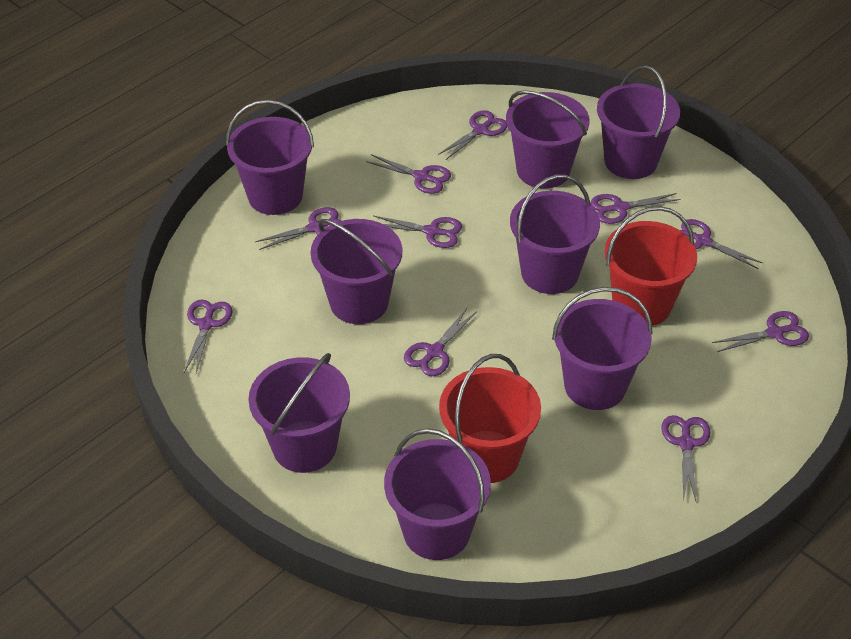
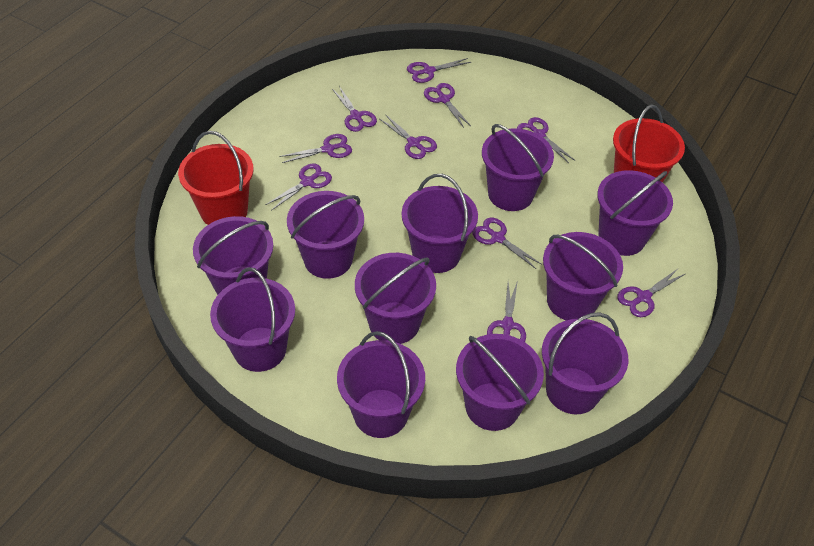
purple bucket: [226,100,314,215] [248,353,350,473] [311,219,402,324] [384,428,491,560] [506,90,590,189] [510,175,600,294] [552,287,653,410] [597,65,680,179] = 8 -> [193,216,273,295] [210,267,295,372] [287,191,364,279] [337,331,425,438] [355,253,436,344] [401,174,478,273] [456,334,544,431] [482,124,554,211] [542,312,628,414] [543,232,623,320] [597,170,673,256] = 11

